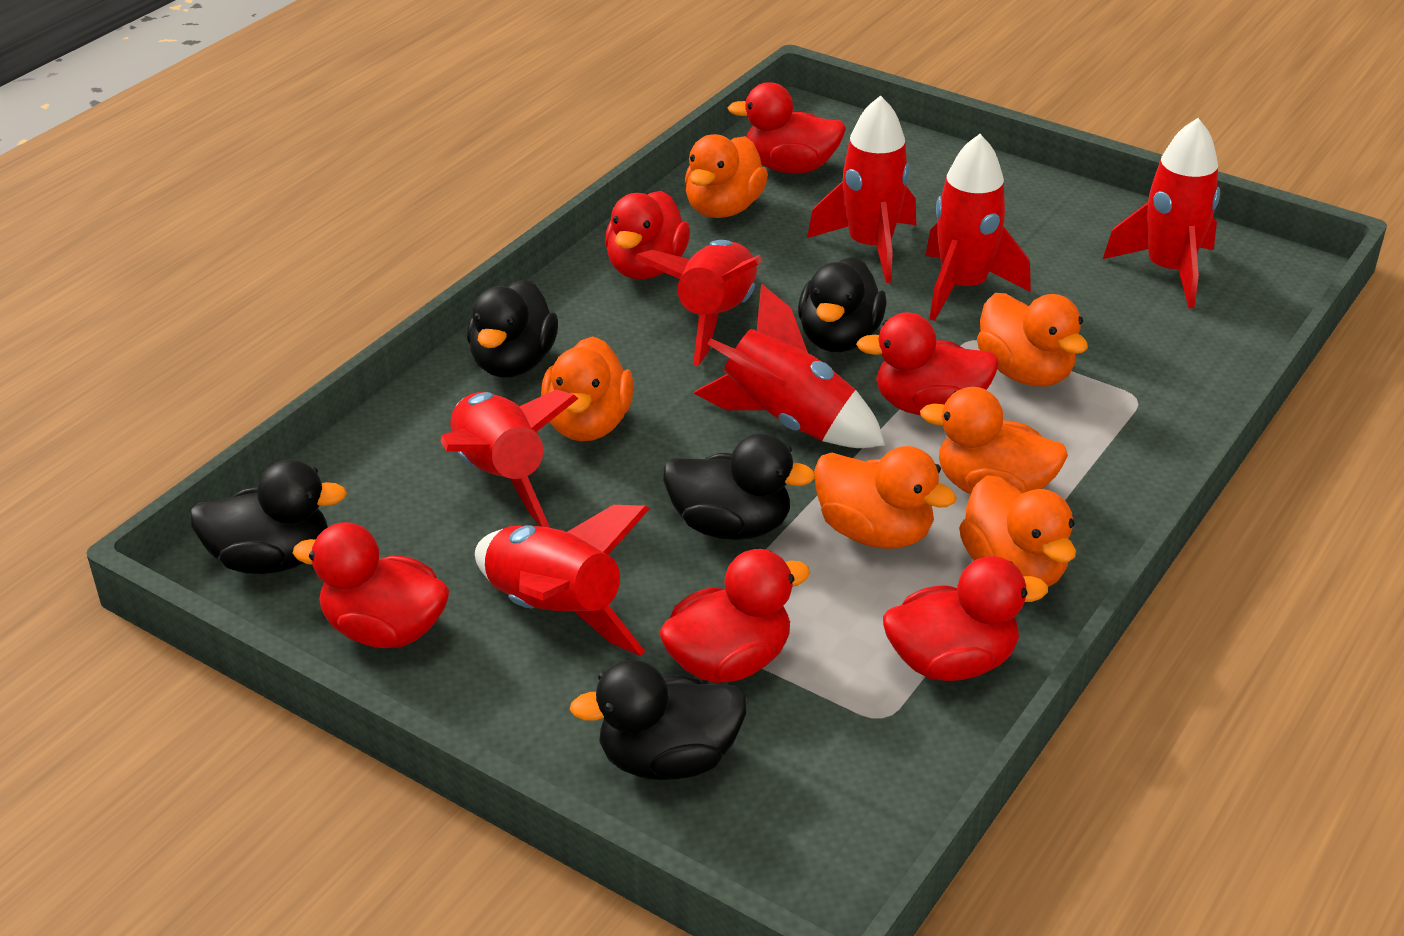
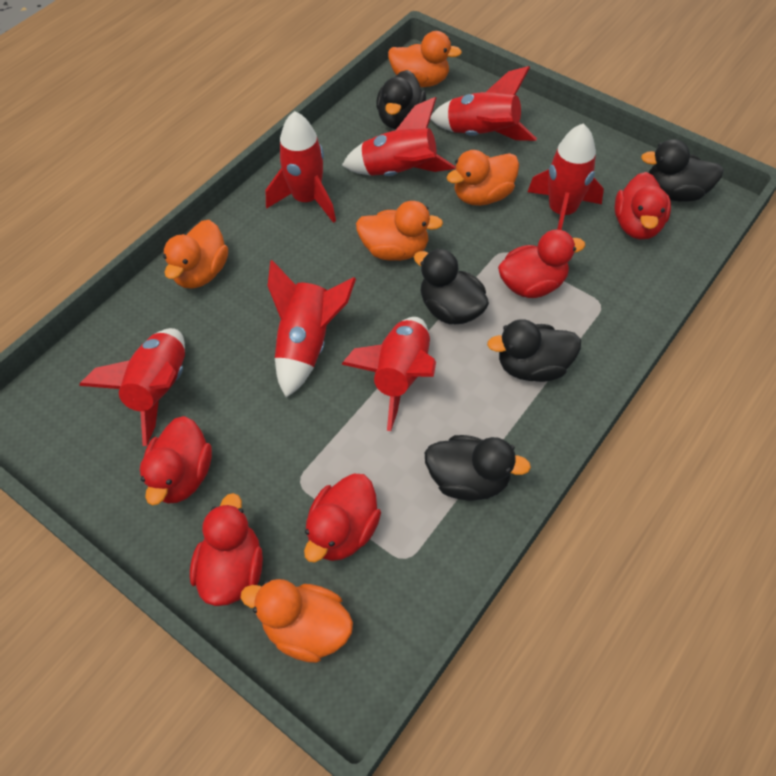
orange duck: [541,336,634,441] [685,134,768,218] [814,446,957,549] [920,387,1068,494] [959,475,1076,587] [977,293,1088,387] = 6 -> [163,220,228,289] [241,579,353,663] [356,201,443,261] [388,31,462,87] [446,150,519,206] = 5
red duck: [293,522,450,648] [605,191,690,279] [659,549,810,683] [727,82,846,173] [856,312,999,415] [883,556,1048,681] = 6 -> [140,416,212,505] [190,493,263,606] [304,474,381,562] [498,229,585,298] [615,172,671,239] = 5

